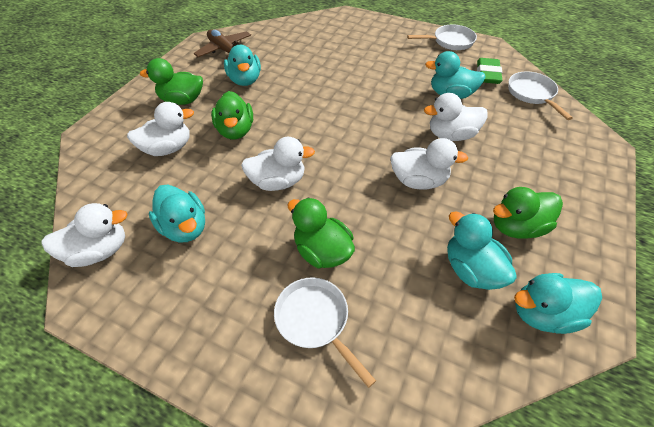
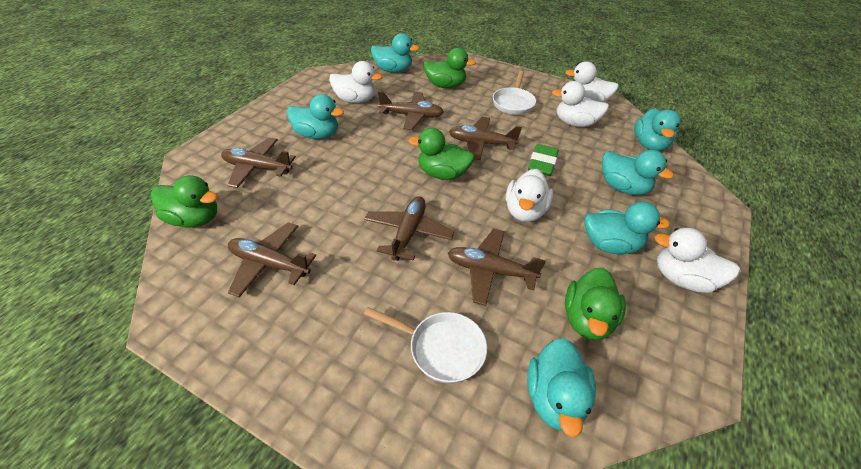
brown plane: [194,29,251,59] = 1 -> [221,138,296,188] [228,222,316,298] [364,196,455,261] [378,91,444,130] [448,229,546,306] [449,117,522,160] = 6
turquoise duck: [149,185,205,243] [224,45,261,86] [425,51,486,99] [447,212,517,290] [514,273,602,334] = 5 -> [287,94,344,139] [371,33,420,73] [527,338,596,437] [584,202,670,254] [602,150,674,195] [634,108,680,151] = 6
white pan: [274,277,376,388] [407,25,477,50] [508,72,573,120] = 3 -> [364,307,487,384] [493,71,536,115] = 2

